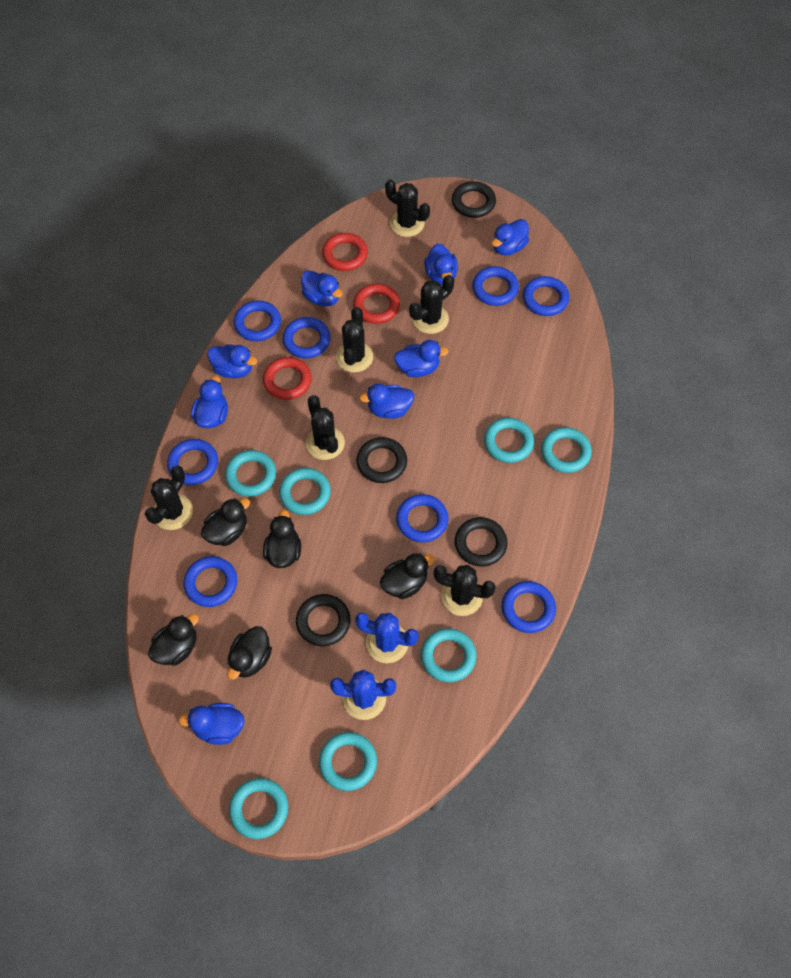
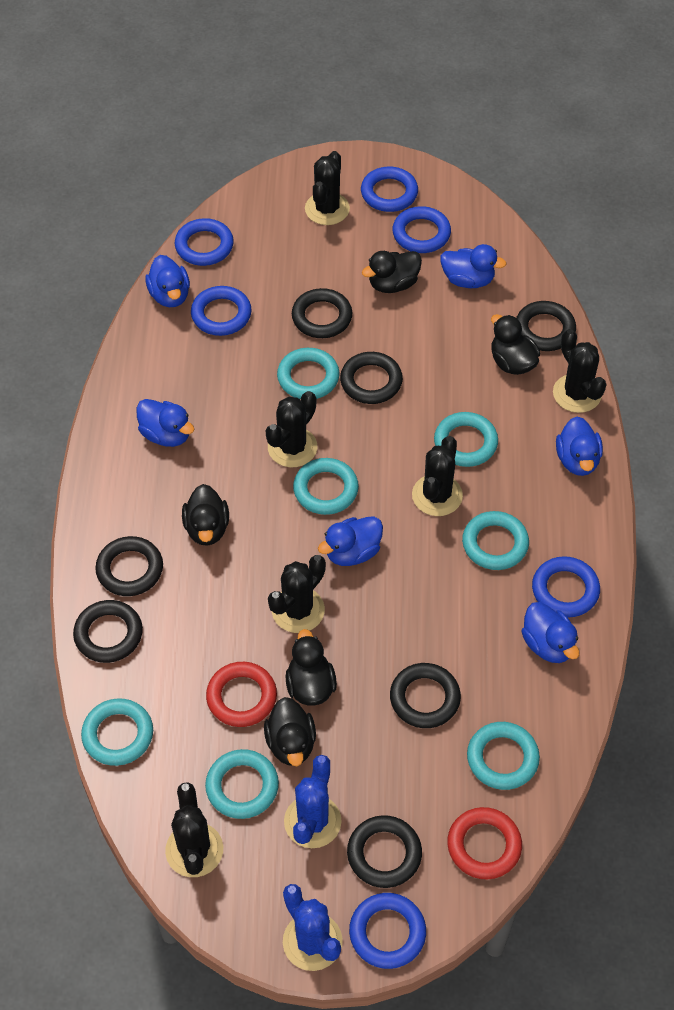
black ring: [296,594,351,647] [357,437,407,483] [452,181,496,218] [455,517,507,567] = 4 -> [73,600,143,663] [95,536,163,596] [292,288,352,338] [340,352,403,404] [347,815,422,888] [390,663,461,728] [516,301,576,351] = 7
blue duck: [178,703,245,745] [191,376,228,428] [207,344,257,378] [301,270,343,307] [359,383,414,419] [394,340,449,377] [424,243,458,285] [492,219,529,256] = 8 -> [136,399,194,447] [145,255,190,307] [318,516,383,566] [440,244,507,288] [522,602,580,663] [556,417,603,476] = 6
blue ring: [167,439,218,485] [183,556,237,607] [234,301,281,341] [283,317,330,358] [396,494,449,543] [472,266,519,306] [502,581,556,633] [523,276,570,316] = 8 -> [175,218,234,266] [191,286,252,336] [349,893,426,969] [361,167,418,212] [393,206,451,253] [532,556,600,617] = 6
red ring: [263,357,312,400] [322,233,368,271] [353,284,400,324] = 3 -> [206,662,277,727] [447,807,522,879] = 2

